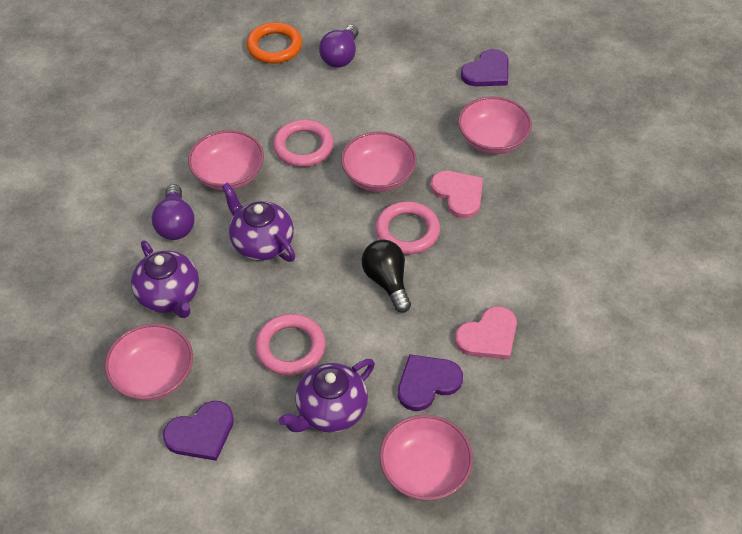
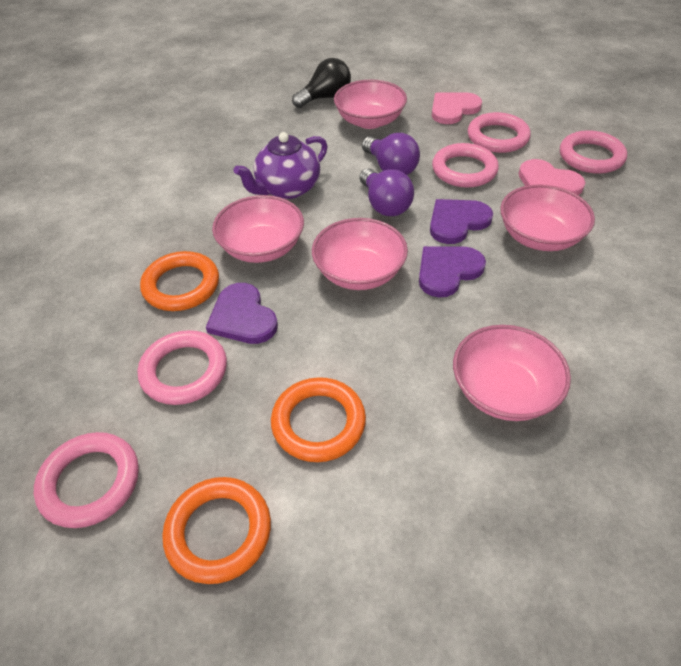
orange ring: [246,22,302,64] = 1 -> [140,251,219,311] [162,477,271,584] [271,377,366,462] = 3
pink ring: [255,314,326,376] [273,120,334,167] [376,201,440,254] = 3 -> [34,432,139,528] [138,330,227,405] [432,143,499,188] [468,112,531,153] [560,130,627,174] = 5
purple teapot: [131,240,199,318] [222,183,295,262] [279,359,375,433] = 3 -> [233,132,328,199] = 1

